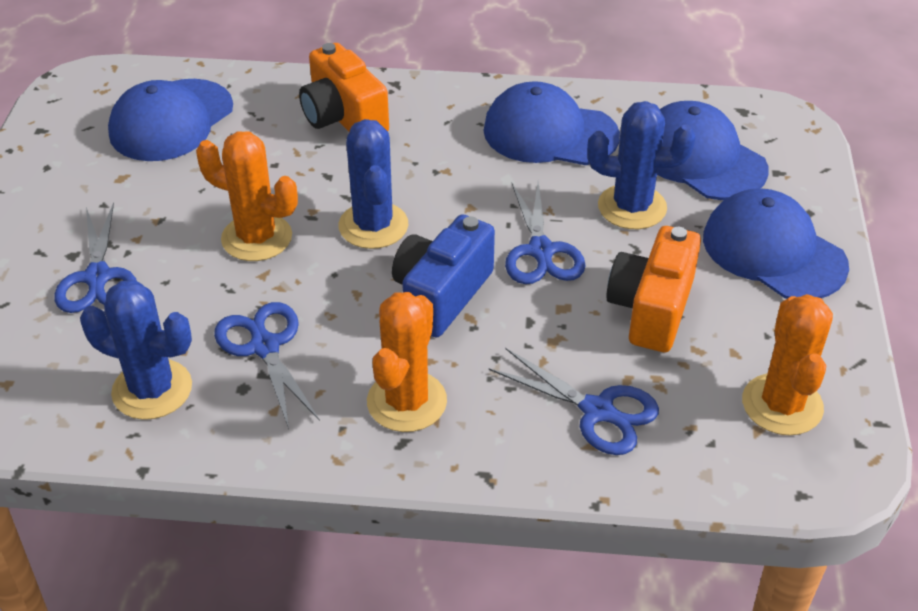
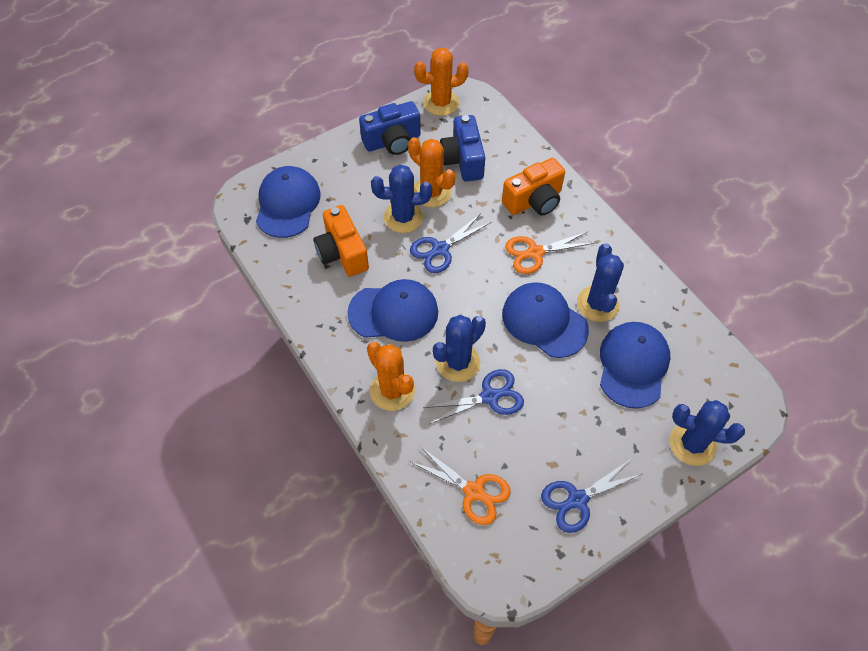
blue cactus: [80,280,192,420] [339,119,408,249] [587,101,696,229] = 3 -> [371,165,432,233] [433,315,486,382] [577,243,624,322] [670,400,745,466] = 4
blue camera: [392,214,495,337] = 1 -> [359,101,421,155] [440,115,485,182] = 2
blue scissors: [54,202,137,313] [214,302,320,429] [489,348,659,455] [505,181,586,284] = 4 -> [410,213,491,273] [423,369,524,424] [541,460,642,533] = 3
orange scissors: none = 0 -> [409,446,511,525] [505,231,594,274] = 2

